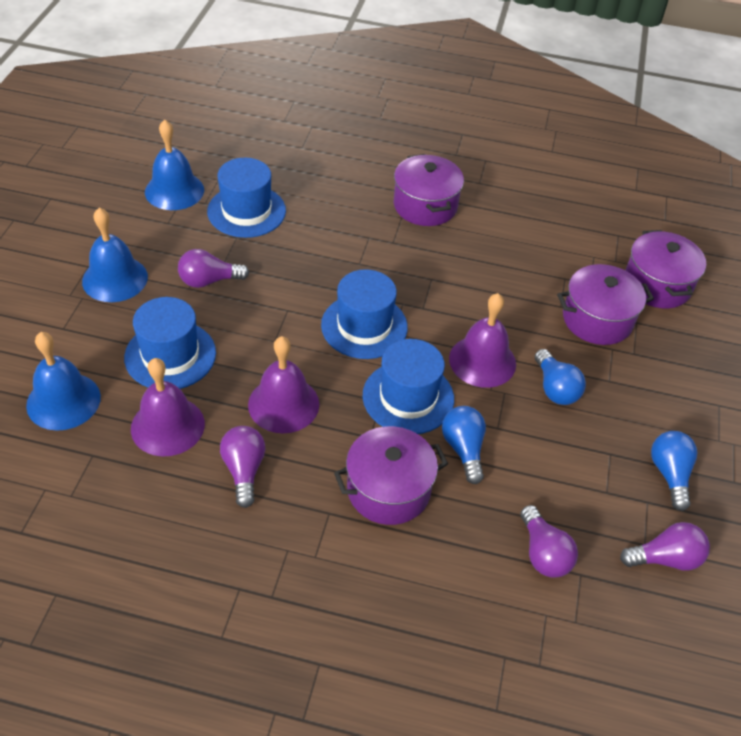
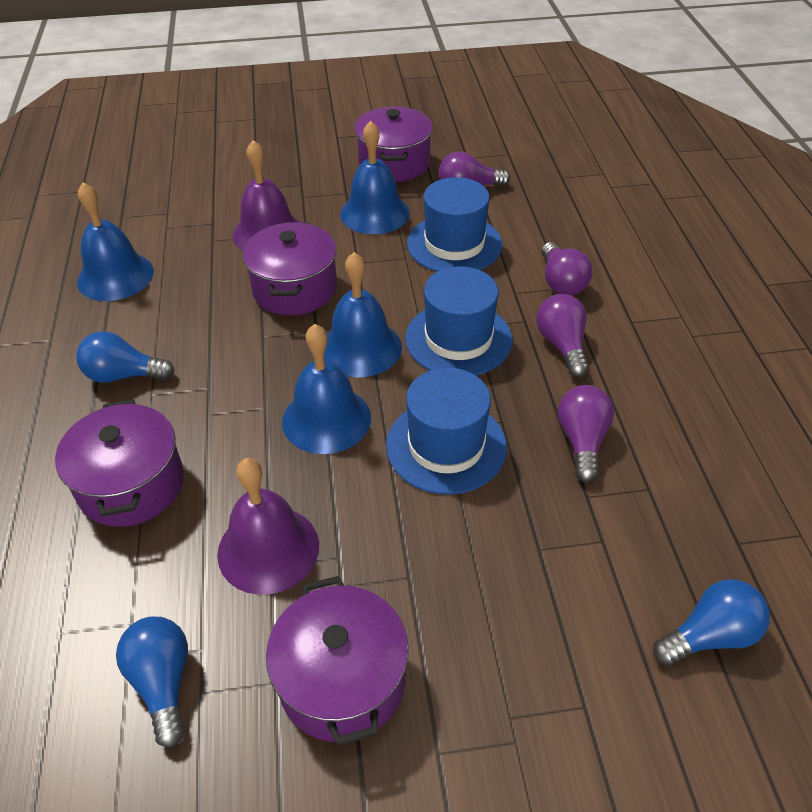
blue bell: [26,332,101,431] [82,208,148,302] [145,120,204,210] = 3 -> [77,182,154,301] [282,324,371,454] [324,252,402,377] [340,121,410,234] = 4
blue hat: [124,297,216,389] [207,158,286,238] [321,269,408,359] [363,339,454,434] = 4 -> [386,367,507,495] [405,266,512,375] [407,177,502,272] = 3
purple bell: [131,358,205,457] [248,336,319,433] [449,293,516,388] = 3 -> [217,458,319,595] [233,140,300,251] = 2

